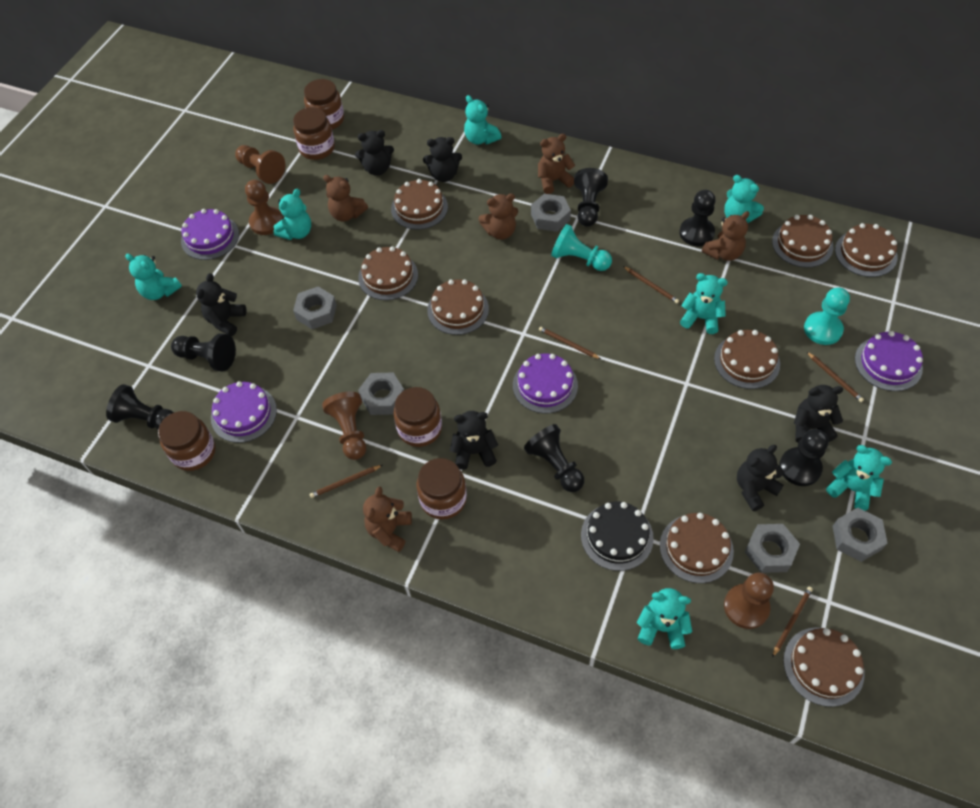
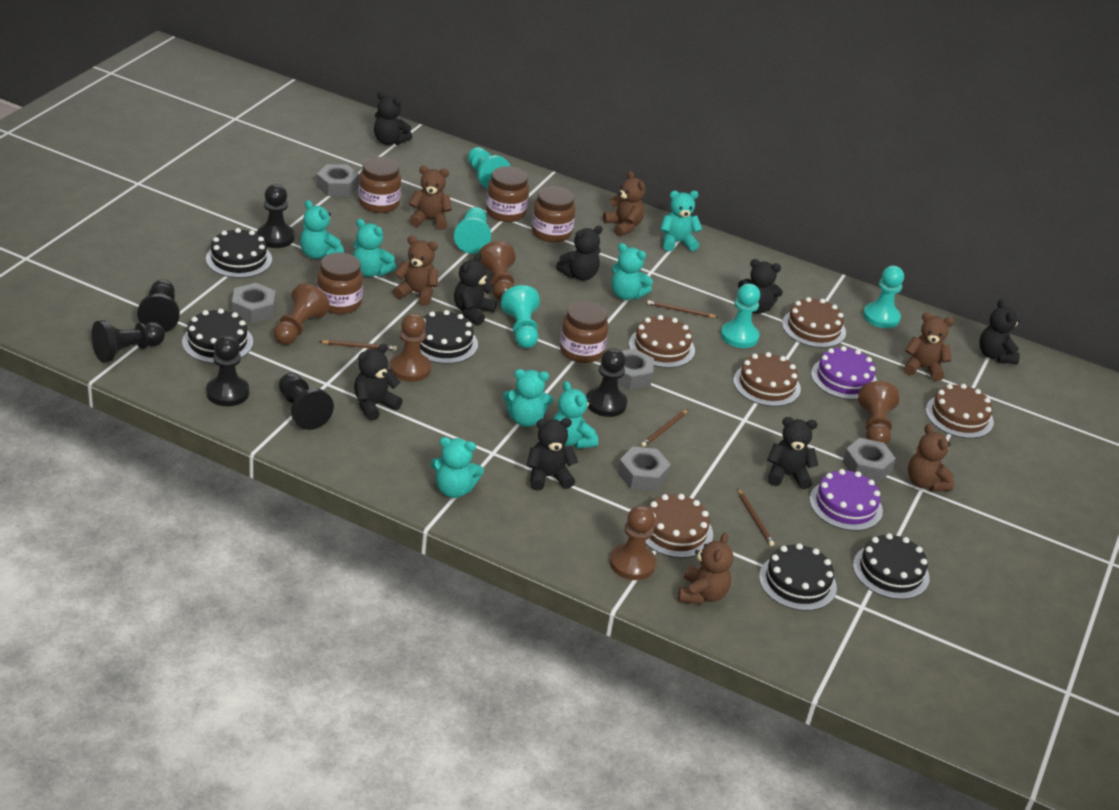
black cake: [581,502,654,571] = 1 -> [182,308,253,364] [206,228,272,278] [420,310,478,364] [759,543,837,611] [853,533,930,600] = 5
black teddy bear: [196,273,246,336] [355,130,394,176] [423,137,462,182] [450,411,498,470] [737,445,784,511] [794,385,843,443] = 6 -> [354,344,403,421] [374,92,412,145] [454,253,497,326] [526,418,578,491] [556,226,603,281] [738,259,783,314] [767,417,818,489] [979,299,1020,364] = 8
brown cake: [358,246,418,300] [391,179,448,230] [427,279,489,335] [660,513,734,583] [714,330,780,389] [772,215,833,267] [783,627,865,707] [835,223,897,277] = 8 -> [629,315,695,368] [646,494,713,558] [733,352,801,407] [782,297,846,348] [926,384,994,438] = 5
brown pawn: [235,145,285,184] [245,180,283,235] [322,391,366,460] [724,573,774,629] = 4 -> [273,283,330,345] [390,313,431,382] [478,241,516,301] [610,505,656,580] [858,381,899,445] = 5
brown pencil: [310,465,382,498] [539,327,601,359] [623,266,679,303] [772,587,813,658] [807,352,864,402] = 5 -> [319,340,397,351] [641,409,688,447] [647,300,718,318] [737,488,774,546] = 4
brown teddy bear: [323,175,368,222] [363,486,412,552] [478,193,518,240] [538,134,575,194] [702,211,749,261] = 5 -> [393,236,438,306] [409,166,452,230] [603,171,645,236] [678,533,733,605] [904,312,954,381] [908,424,954,491] = 6
purple cake: [181,209,239,260] [211,381,277,443] [513,354,578,413] [855,331,923,391] = 4 -> [810,469,883,531] [811,346,877,400] = 2
turquoise pawn: [551,224,612,271] [804,288,850,345] = 2 -> [454,207,491,254] [468,147,510,189] [501,285,540,348] [721,283,760,348] [863,266,904,328] = 5

